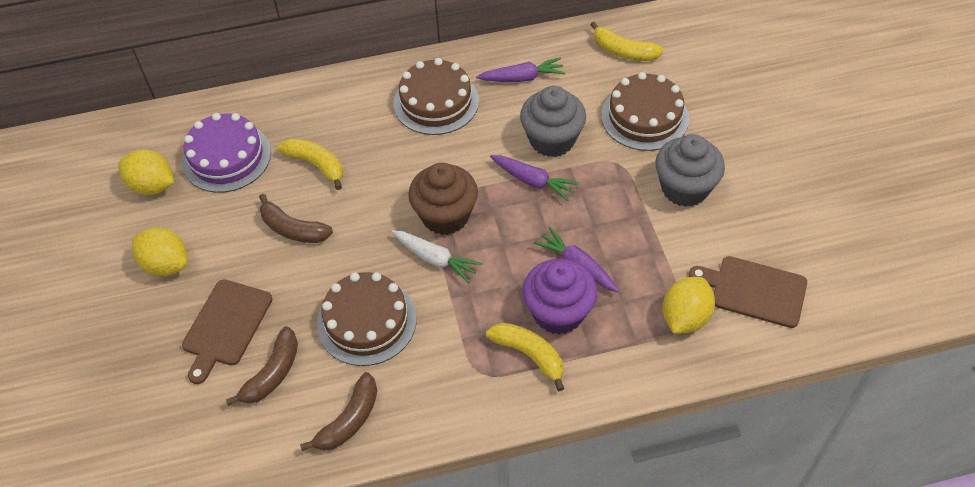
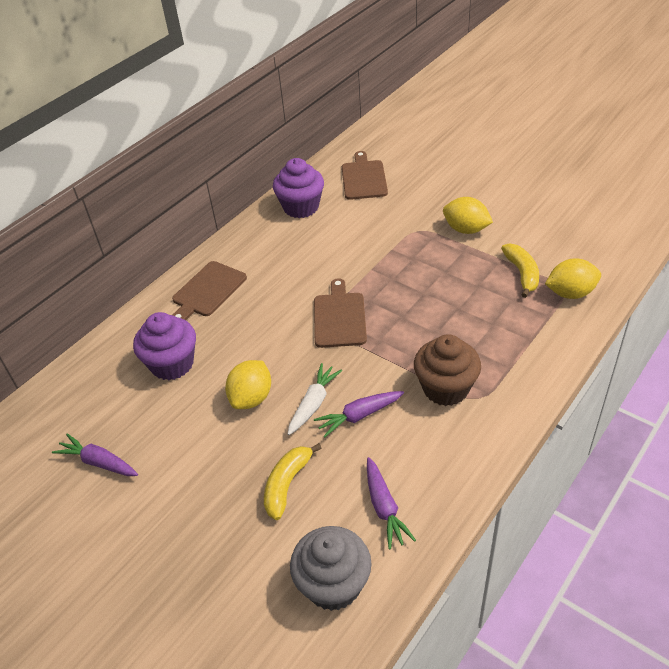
brown banana: [226,326,298,406] [259,194,333,243] [300,372,377,451] = 3 -> none = 0
brown cake: [317,272,416,366] [393,58,479,135] [601,72,689,151] = 3 -> none = 0
brown cutting board: [182,280,272,384] [689,256,807,328] = 2 -> [172,261,247,320] [314,278,367,348] [342,151,388,200] = 3
grey cupcake: [520,86,586,157] [655,134,725,207] = 2 -> [290,526,372,611] = 1
purple cake: [182,113,271,193] = 1 -> none = 0
purple cupcake: [522,259,597,334] = 1 -> [133,312,196,380] [273,158,324,218] = 2
yellow banana: [278,138,343,190] [486,323,564,391] [590,22,664,61] = 3 -> [264,443,322,520] [501,243,539,298] = 2

